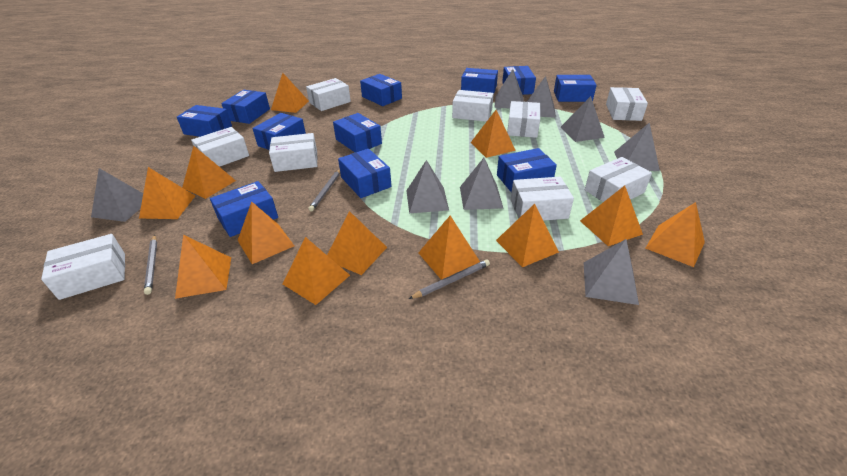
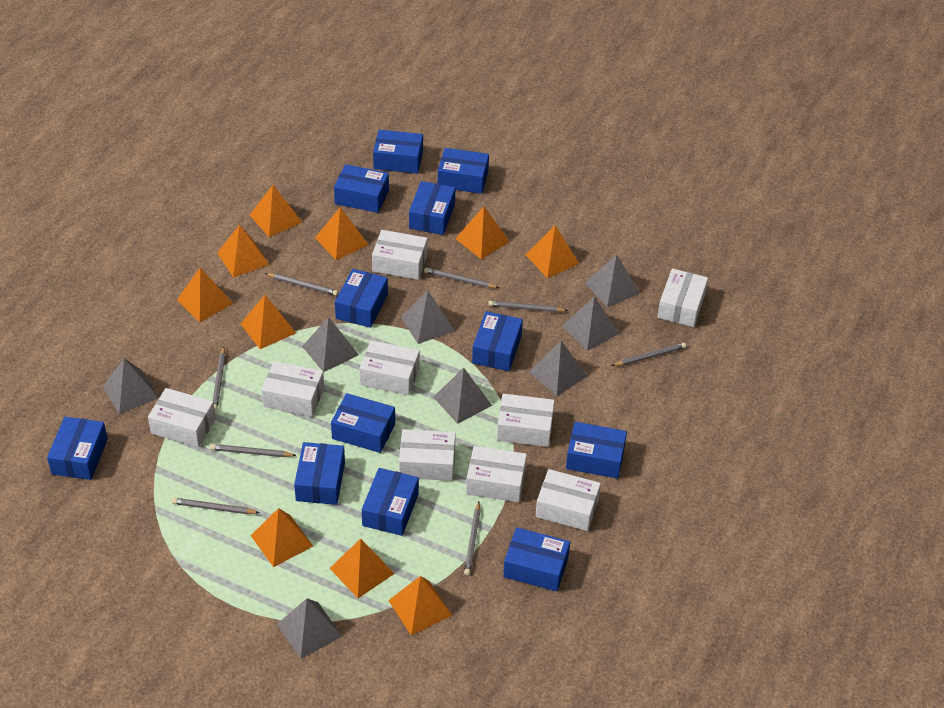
blue box: [177,105,232,137] [210,181,278,237] [221,90,270,124] [252,113,306,150] [333,113,382,152] [338,149,392,198] [360,74,402,106] [461,68,498,95] [497,148,557,193] [502,66,536,95] [554,75,597,102] = 11 -> [47,417,108,480] [294,442,345,505] [331,393,395,453] [334,164,389,213] [335,269,388,328] [362,468,419,536] [373,130,423,174] [409,181,455,235] [438,148,489,194] [472,311,523,371] [503,527,570,591] [566,422,627,479] = 12
grey pencil: [144,235,157,295] [308,169,340,211] [409,259,490,299] = 3 -> [172,498,260,514] [210,444,297,457] [213,347,225,411] [265,273,338,296] [424,267,499,288] [464,502,480,576] [488,301,568,312] [612,343,686,366] = 8
orange pyramid: [139,167,195,219] [175,235,231,299] [182,146,236,199] [238,202,294,264] [271,73,309,113] [283,237,350,305] [327,211,387,275] [418,216,480,280] [470,110,516,158] [496,204,559,267] [580,186,643,246] [645,202,705,267] = 12 -> [177,268,233,322] [218,224,270,278] [241,295,296,349] [250,185,302,237] [251,508,313,567] [315,207,369,260] [330,539,395,598] [388,576,453,635] [455,206,510,259] [525,225,579,278] = 10

